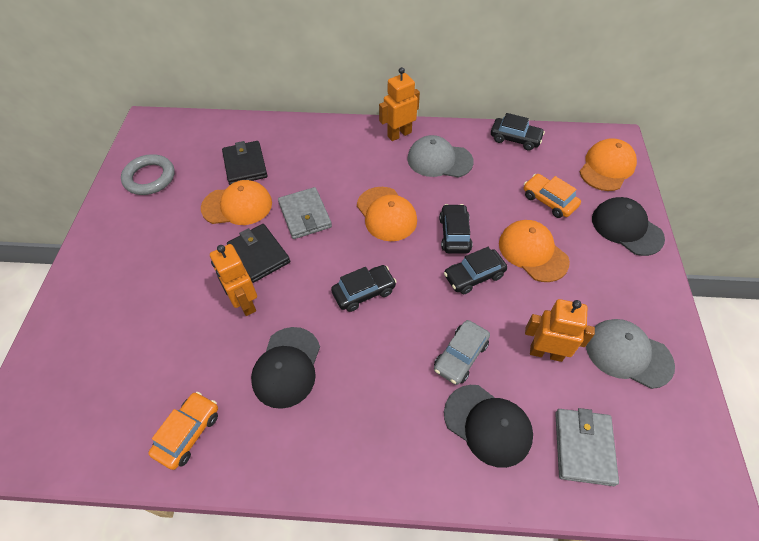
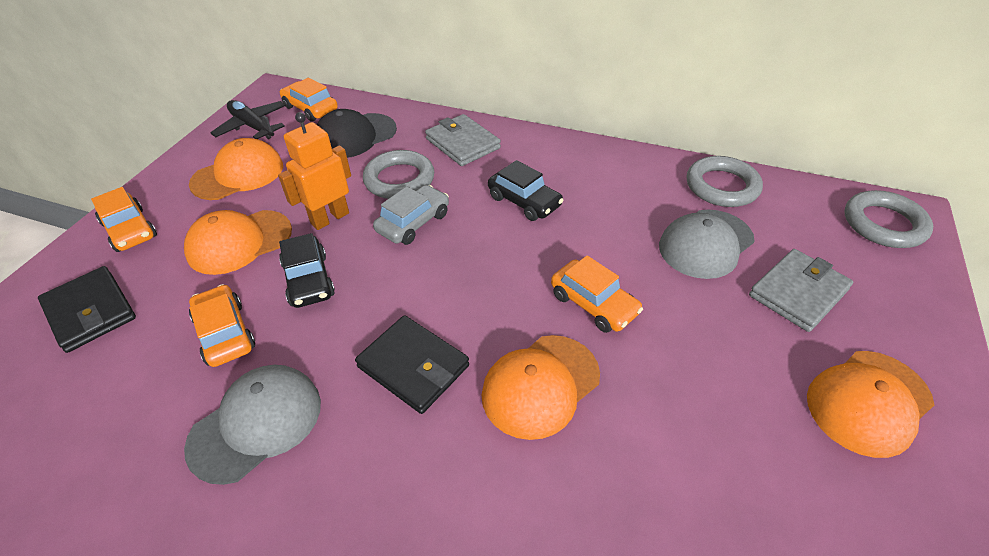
black cap: [251,327,320,409] [444,385,533,468] [592,197,665,256] = 3 -> [317,109,397,158] = 1
black car: [331,265,397,312] [439,204,473,254] [444,247,507,294] [491,113,545,151] = 4 -> [279,233,335,308] [488,160,563,221] = 2
black plane: none = 0 -> [210,100,286,139] = 1
grey ring: [121,154,175,195] = 1 -> [363,150,434,199] [687,156,763,207] [844,190,933,248] = 3
orange car: [148,392,218,470] [524,174,581,218] = 2 -> [91,187,157,252] [189,284,255,367] [280,78,338,122] [551,256,643,333] = 4
orange robot: [210,244,257,316] [379,67,420,141] [525,299,595,362] = 3 -> [278,112,351,230] = 1

